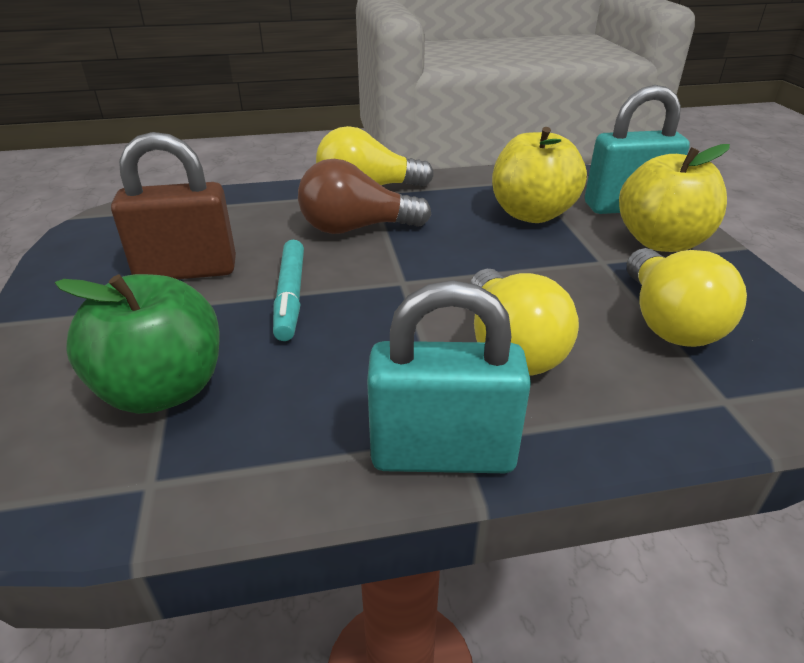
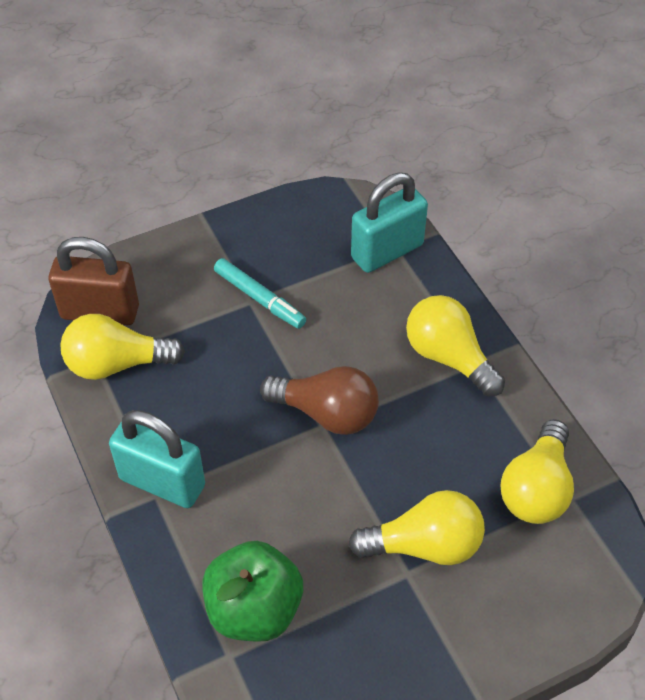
yellow apple: [492,127,587,223] [619,144,730,252] = 2 -> none = 0
yellow light bulb: [316,126,434,187] [470,269,579,376] [627,248,747,347] = 3 -> [60,314,185,380] [348,490,485,565] [406,295,505,396] [500,419,574,524] = 4

